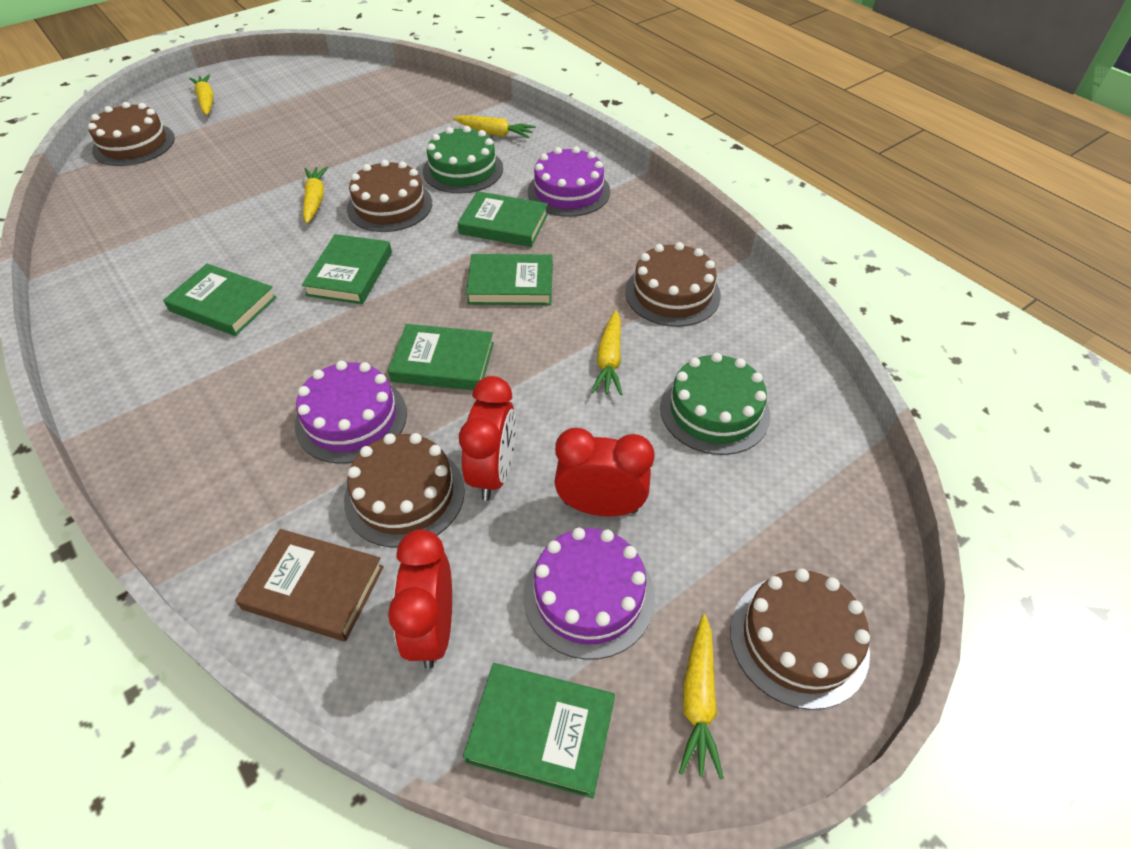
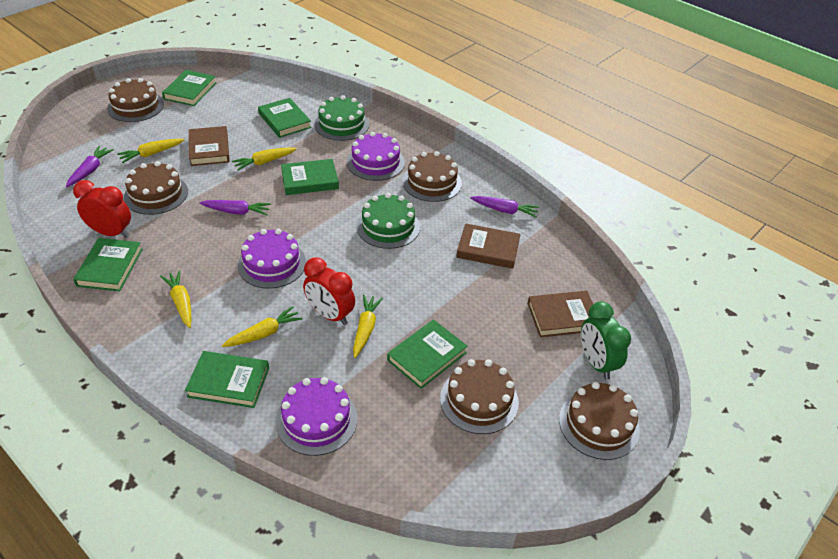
brown book: [235,529,384,642] = 1 -> [189,126,230,166] [457,223,521,269] [527,291,593,337] = 3
green clock: none = 0 -> [581,301,631,380] = 1
purple carrot: none = 0 -> [66,146,114,187] [199,200,271,215] [471,196,539,218] = 3
red clock: [388,529,452,669] [459,376,516,501] [554,428,655,517] = 3 -> [73,180,131,238] [303,257,355,325] = 2

